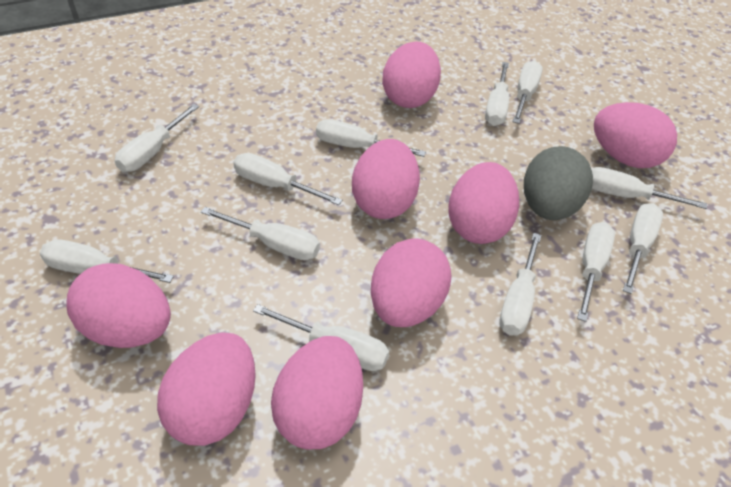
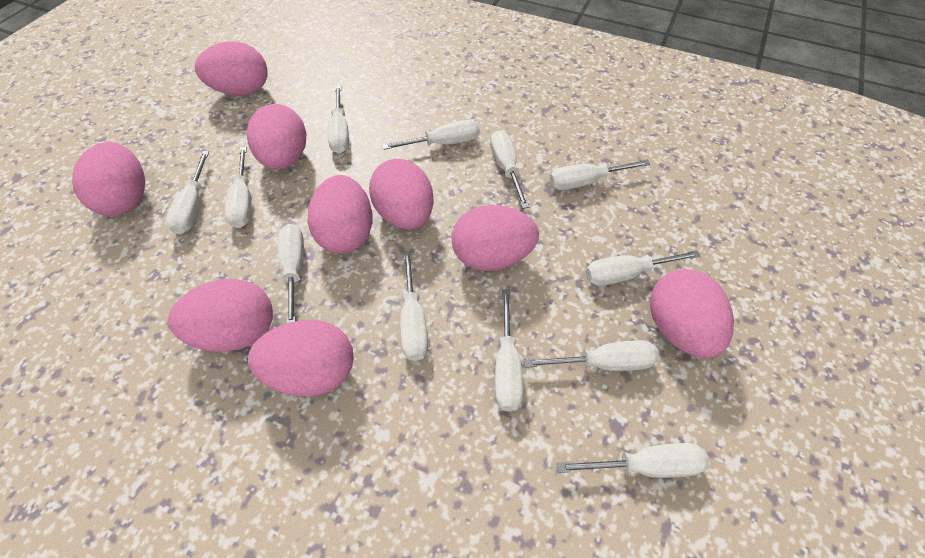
grey egg: [524,146,593,220] = 1 -> none = 0
pink egg: [66,263,171,348] [157,332,256,446] [271,336,363,449] [352,139,420,219] [371,239,452,327] [382,41,441,108] [449,162,519,244] [594,102,677,168] = 8 -> [72,142,145,216] [168,279,273,352] [195,42,268,96] [247,104,307,170] [248,320,354,396] [308,175,373,254] [369,159,434,229] [452,205,539,271] [650,269,734,358] = 9

